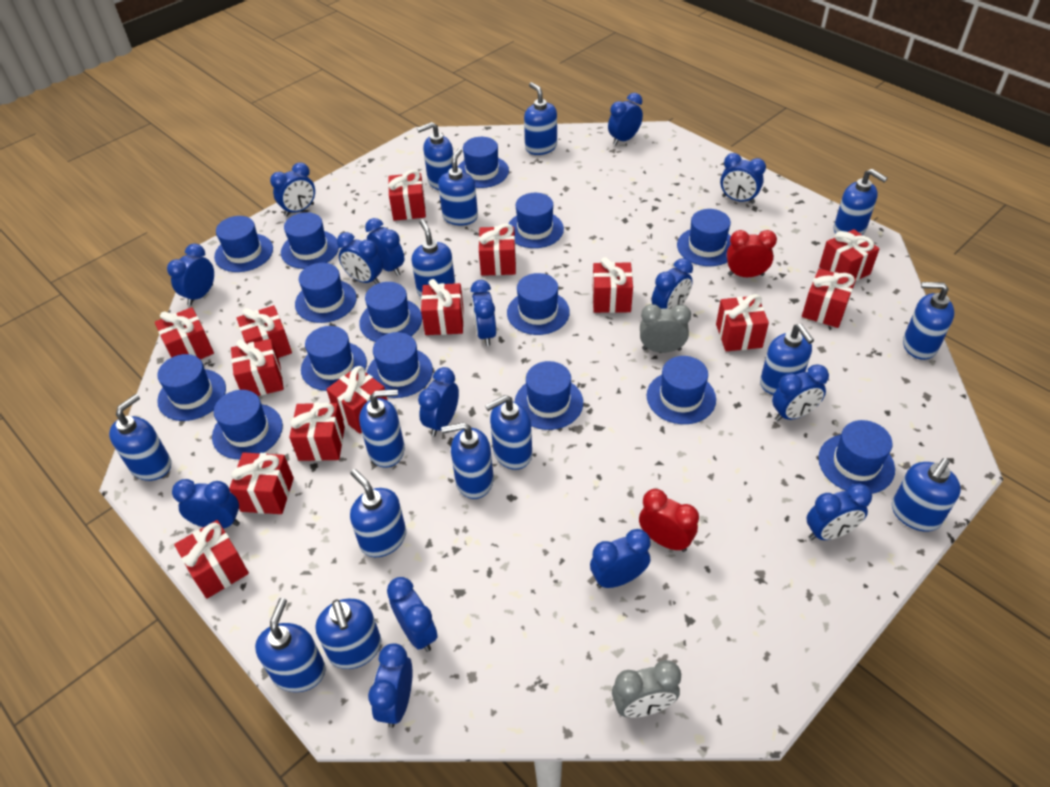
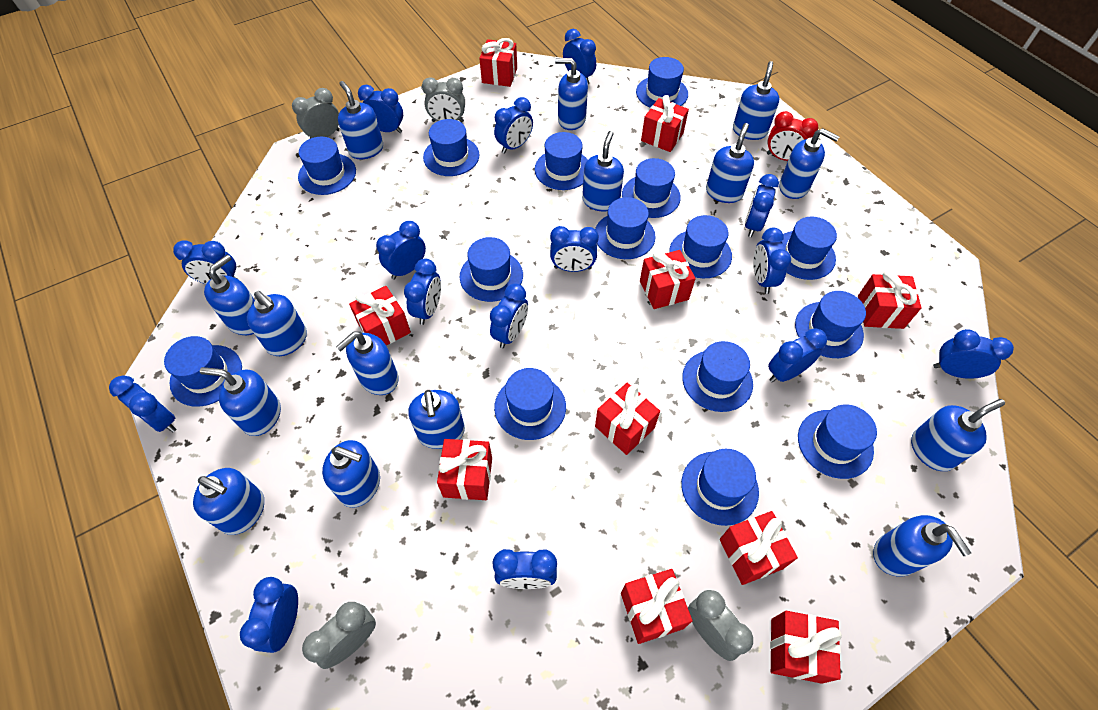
grey clock: [612,660,681,718] [640,304,691,353] = 2 -> [292,88,340,139] [302,602,376,669] [422,77,465,122] [688,590,753,661] = 4
red clock: [639,489,699,552] [727,230,777,277] = 2 -> [767,111,818,161] = 1
red gift: [155,307,214,359] [174,520,249,599] [229,452,294,514] [231,339,284,396] [237,305,292,358] [289,403,345,461] [326,366,388,434] [388,170,426,221] [421,279,464,335] [479,224,516,276] [592,257,633,313] [716,294,769,351] [802,268,856,328] [819,229,879,282] = 14 -> [349,286,411,346] [437,439,492,500] [479,38,517,87] [595,383,660,455] [621,569,693,644] [640,250,696,309] [641,95,689,152] [720,511,798,585] [770,611,842,684] [858,270,922,329] = 10

